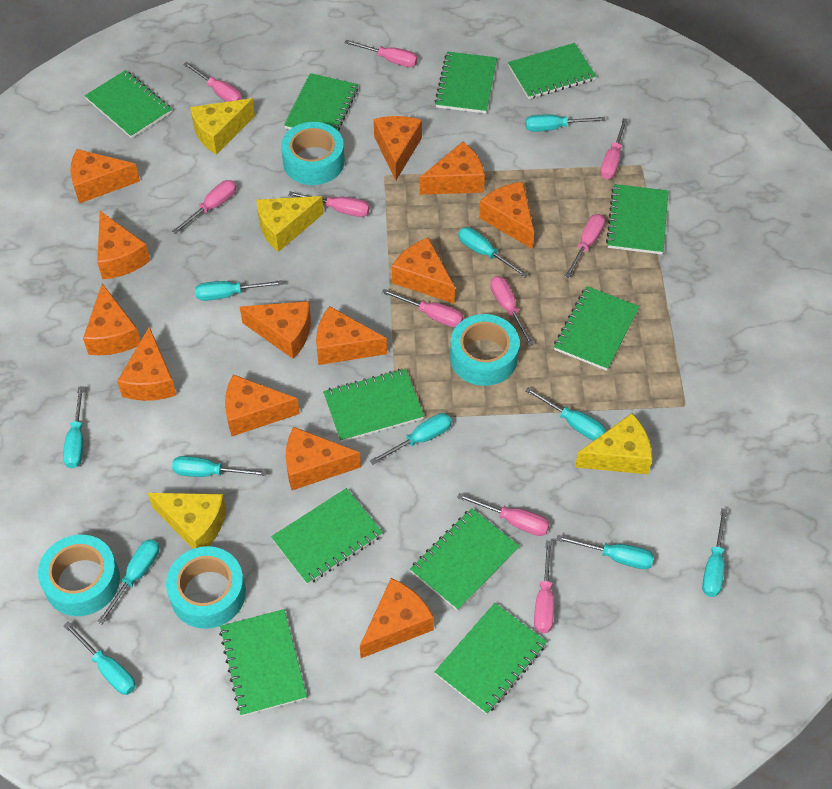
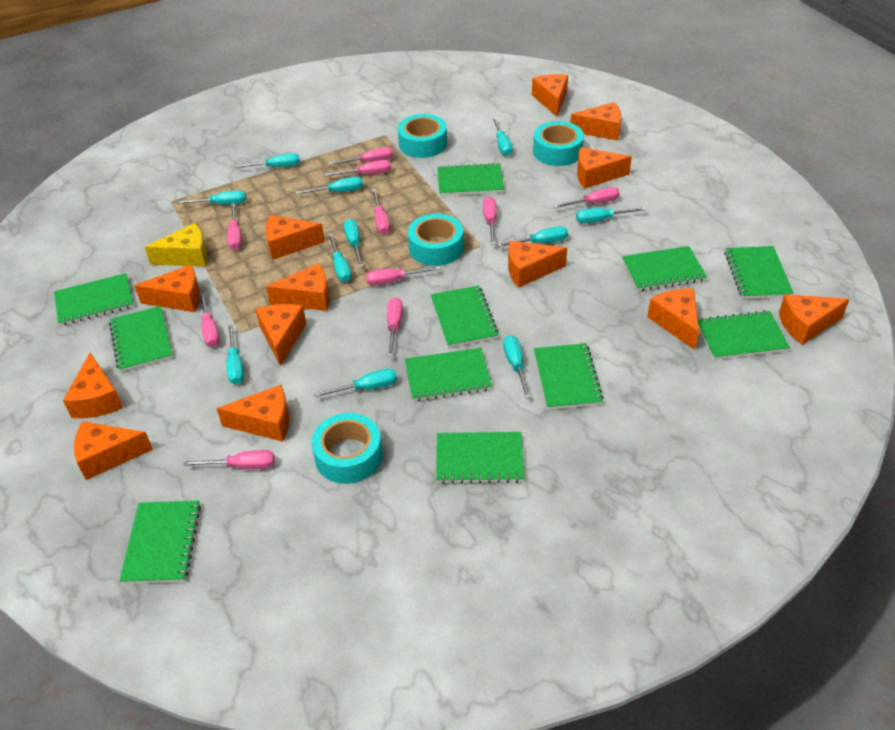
yellow cheese: [148,493,227,549] [190,98,255,155] [256,196,324,252] [575,413,652,474] = 4 -> [145,223,208,267] = 1

